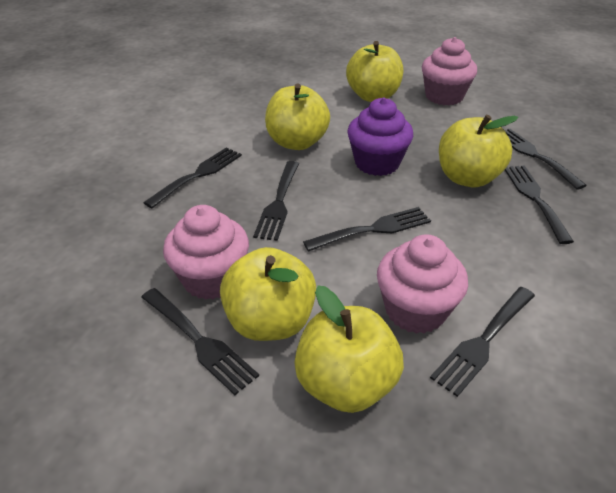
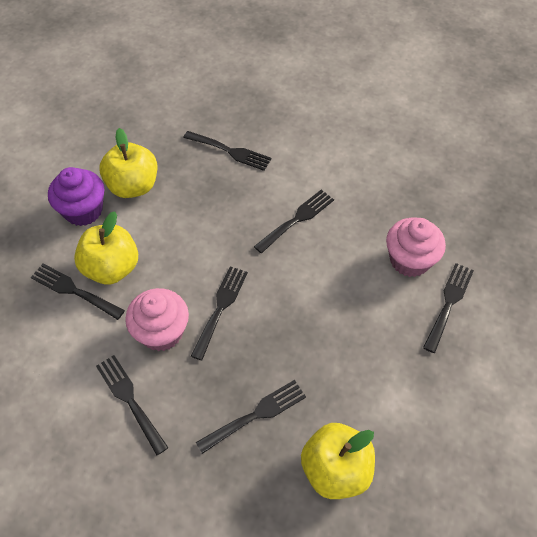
pink cupcake: [163,205,249,300] [377,234,468,334] [422,37,477,105] = 3 -> [125,288,189,351] [386,218,446,277] = 2
yellow apple: [220,247,316,341] [265,84,330,150] [294,286,404,413] [346,41,403,102] [439,115,518,188] = 5 -> [74,211,138,284] [99,128,157,198] [301,423,375,499] = 3

